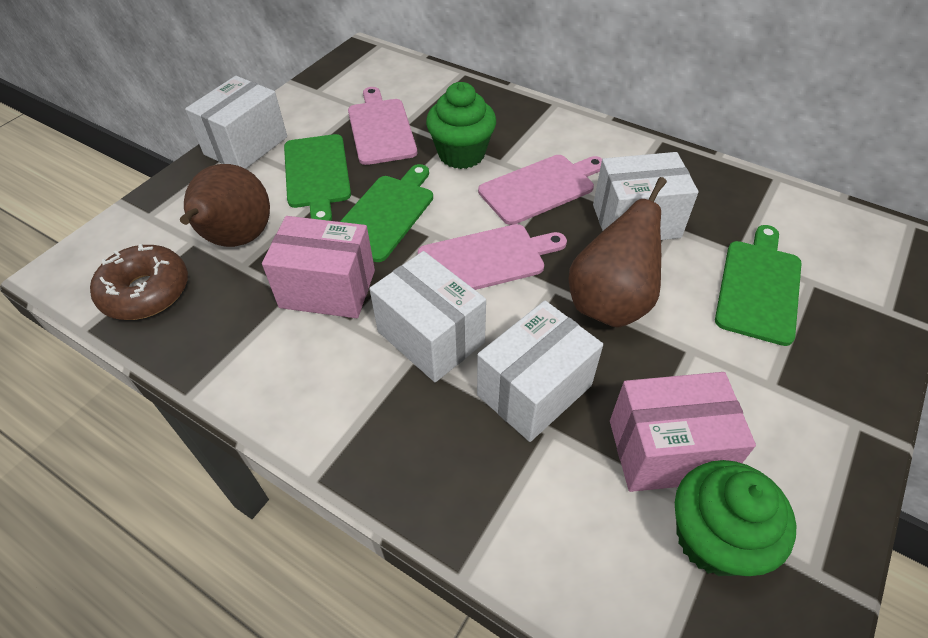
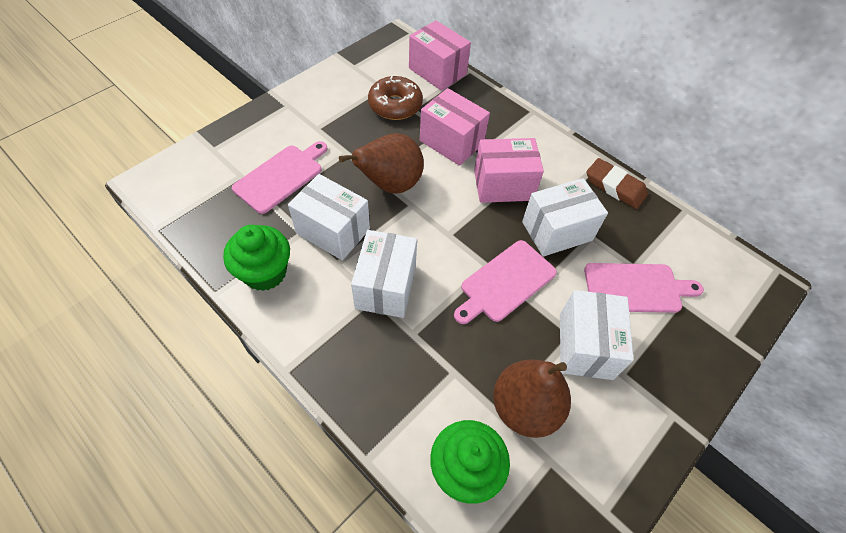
brown eraser: none = 0 -> [587,158,648,209] = 1
green cutting board: [284,134,351,221] [340,164,433,262] [715,225,802,346] = 3 -> none = 0
pink box: [262,216,375,318] [610,372,756,492] = 2 -> [409,20,471,91] [420,88,490,166] [474,138,544,203] = 3

